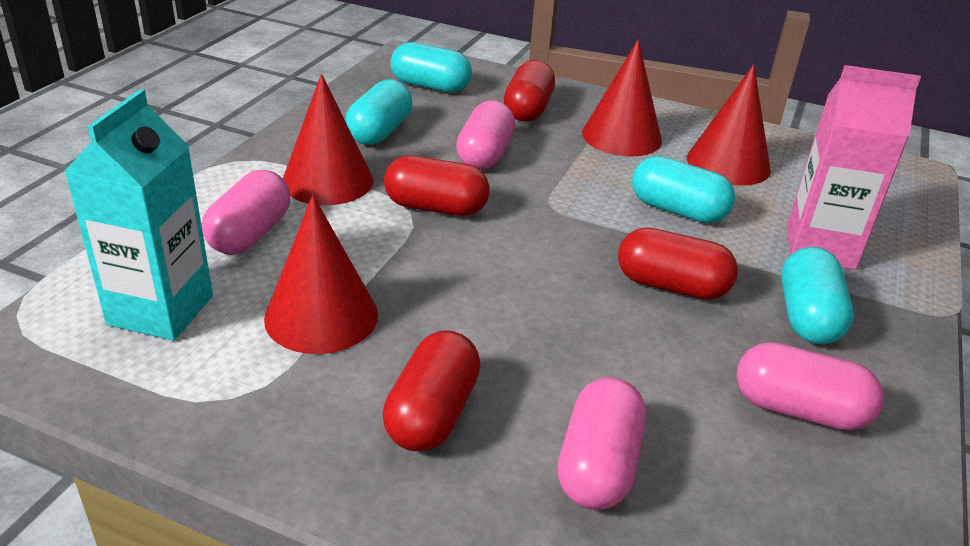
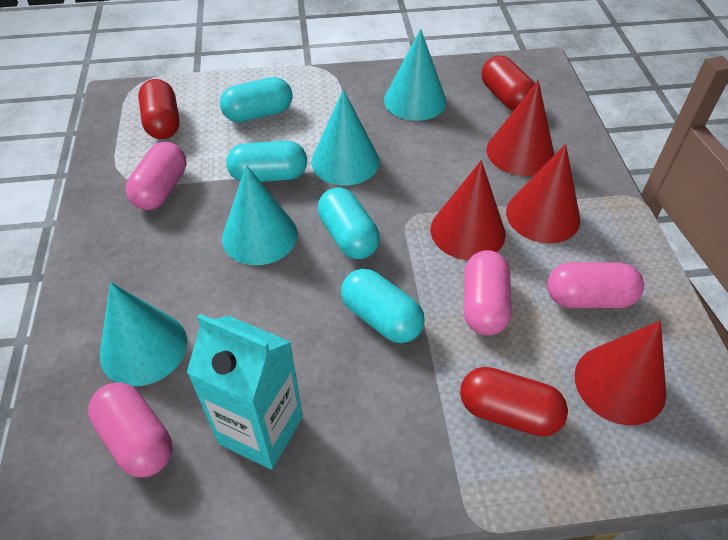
pink carton: [787,65,921,270] = 1 -> none = 0
red capsule: [383,330,481,451] [384,156,490,216] [504,60,555,121] [618,227,738,299] = 4 -> [138,79,180,139] [460,367,568,437] [481,56,535,111] = 3
turquoise cone: none = 0 -> [100,282,187,386] [222,165,298,265] [311,89,379,186] [384,29,446,121] = 4

